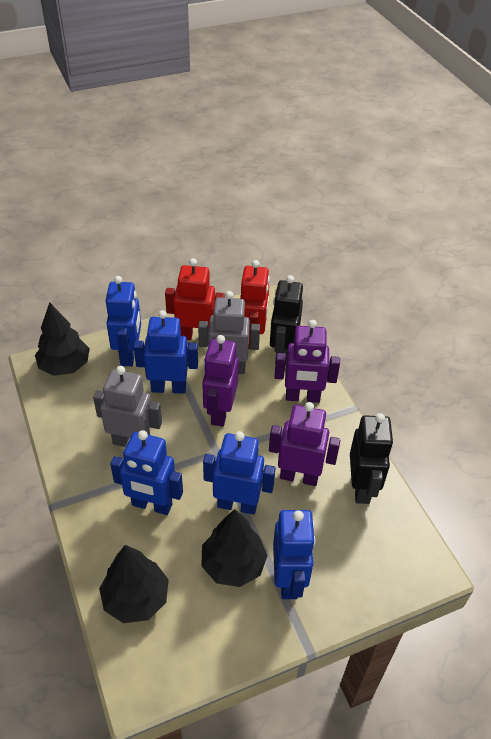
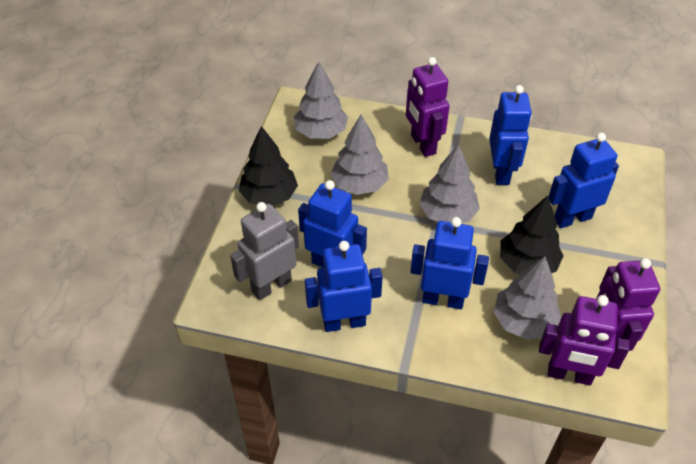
black robot: [270,275,303,365] [350,413,393,504] = 2 -> none = 0
black tree: [35,302,90,376] [99,545,169,623] [201,509,268,587] = 3 -> [239,126,298,206] [500,196,563,274] = 2
grey robot: [93,366,162,447] [198,291,260,374] = 2 -> [230,202,299,300] = 1
grey tree: none = 0 -> [294,61,348,139] [331,115,389,195] [419,144,480,223] [493,256,561,340] = 4
red robot: [165,258,225,340] [240,260,270,349] = 2 -> none = 0

